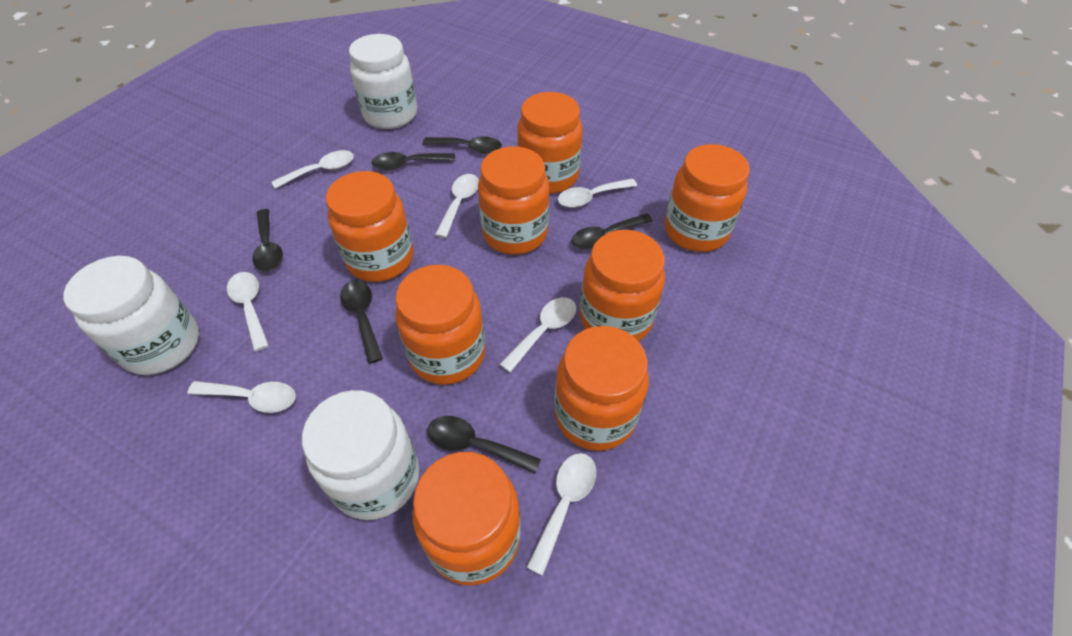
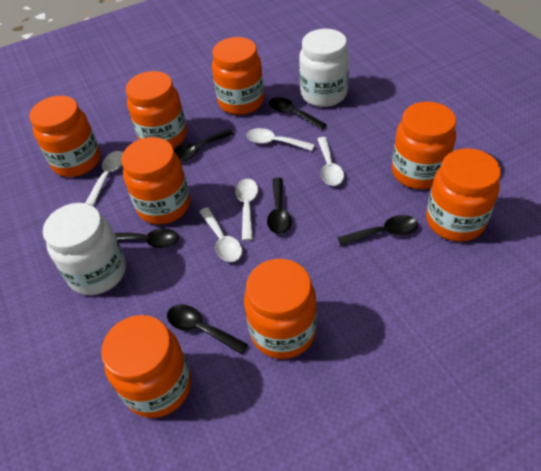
white jar: [63,256,199,375] [302,390,419,520] [349,34,417,129] = 3 -> [43,203,126,295] [299,29,349,107] = 2
white spoon: [187,381,296,413] [227,272,269,351] [272,150,354,189] [435,174,479,238] [499,297,576,373] [526,453,596,576] [558,178,637,208] = 7 -> [86,151,123,206] [199,207,242,262] [235,179,258,241] [246,128,315,151] [317,137,344,186] = 5

